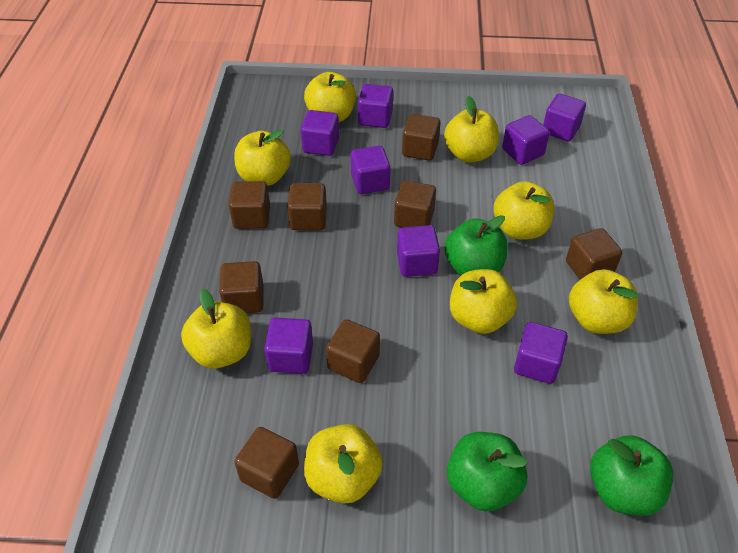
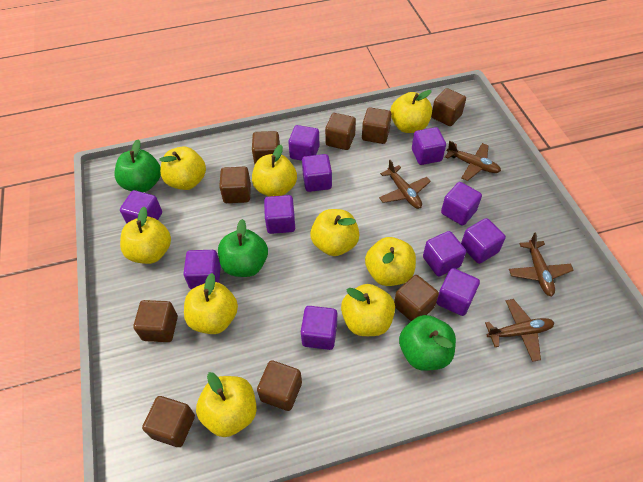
brown cube: [219,261,263,313] [229,181,270,229] [235,427,299,499] [287,183,327,231] [326,319,380,383] [394,181,436,227] [402,114,441,161] [566,228,622,280] = 8 -> [133,300,178,342] [142,396,195,447] [219,167,251,203] [252,131,280,164] [257,360,302,411] [325,113,356,150] [362,107,392,144] [394,275,439,321] [431,88,466,126] = 9
brown plane: none = 0 -> [379,160,431,209] [445,141,501,181] [485,299,554,362] [509,232,574,296] = 4
purple cube: [264,318,313,374] [301,110,339,156] [351,146,390,194] [358,84,393,128] [397,225,440,277] [502,115,550,165] [514,322,568,384] [543,94,586,141] = 8 -> [120,190,162,224] [183,250,221,289] [264,195,295,234] [288,125,319,161] [301,306,337,350] [302,154,332,192] [412,127,446,165] [423,231,466,276] [436,268,480,316] [441,182,482,226] [461,218,506,264] = 11
yellow apple: [181,289,251,369] [234,130,291,186] [304,72,356,122] [304,424,383,503] [444,96,499,162] [450,269,517,334] [494,181,554,240] [569,269,638,334] = 8 -> [120,207,171,264] [159,146,206,190] [184,273,238,334] [196,372,257,437] [252,145,297,197] [310,209,360,256] [341,284,395,336] [365,237,416,286] [391,90,432,133] = 9

